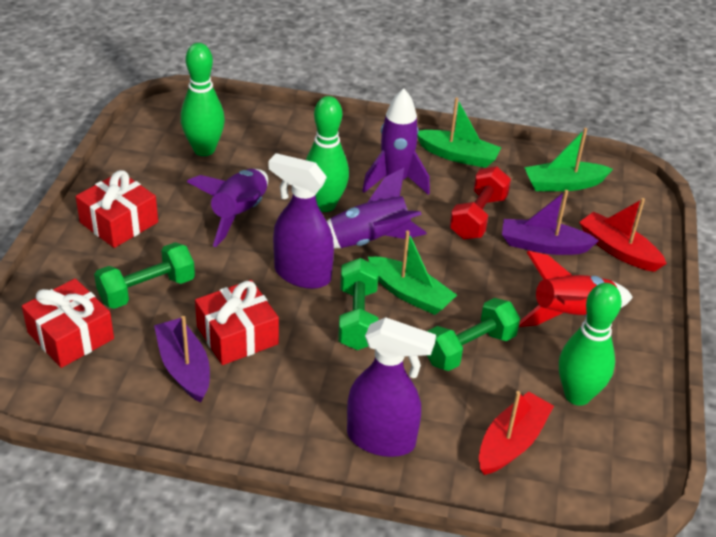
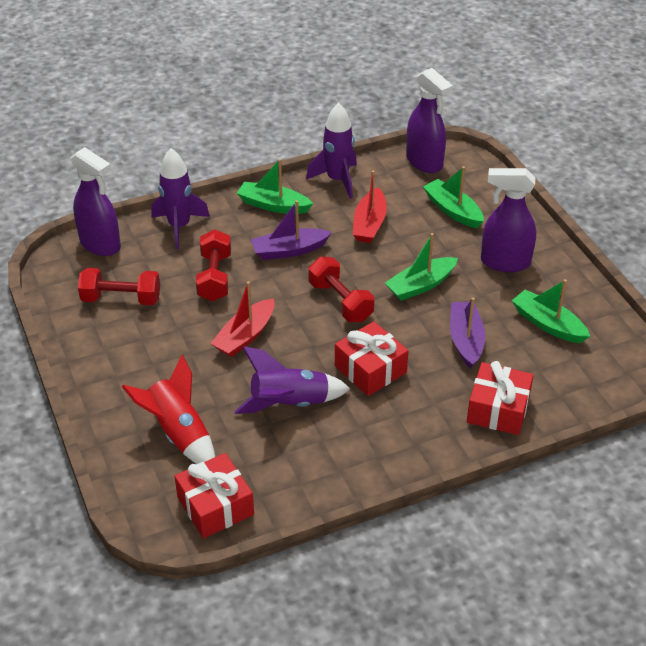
green boat: [368,230,457,315] [417,98,501,168] [524,128,613,191] = 3 -> [237,159,313,214] [385,233,458,301] [423,166,484,228] [512,279,590,343] = 4
green bowling pin: [181,43,225,156] [306,96,349,212] [559,283,622,406] = 3 -> none = 0
green dumbbell: [94,242,195,309] [338,258,379,350] [427,298,520,371] = 3 -> none = 0
purple spray bottle: [269,153,334,289] [347,317,436,457] = 2 -> [71,147,121,256] [406,68,453,173] [481,168,536,272] = 3
red dumbbell: [449,166,511,240] = 1 -> [78,268,160,305] [196,230,231,301] [308,257,374,322] = 3

